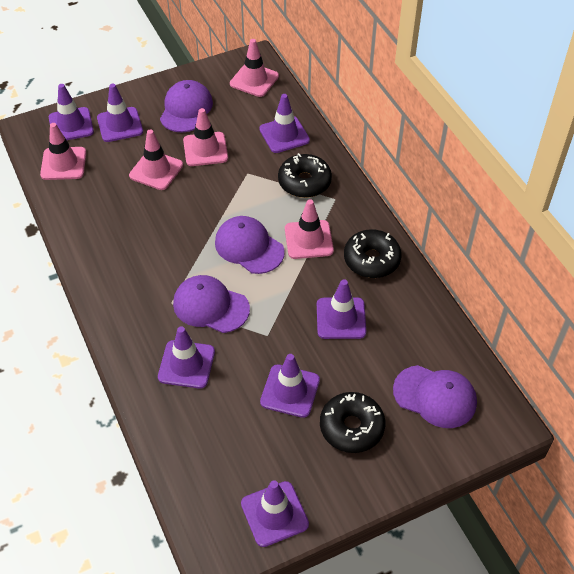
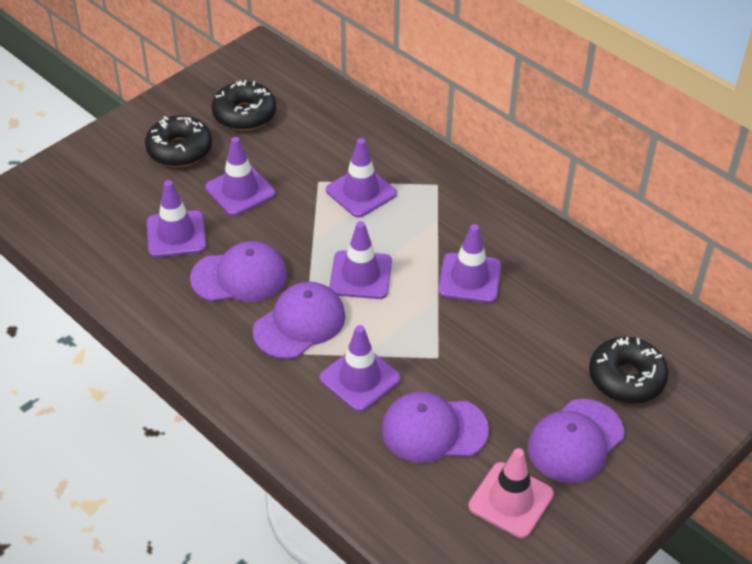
pink traffic cone: [40,123,86,180] [129,129,183,190] [183,108,228,166] [230,39,279,97] [285,199,334,259] = 5 -> [468,448,554,538] = 1
purple traffic cone: [49,84,94,140] [97,84,143,142] [158,326,215,389] [241,480,309,547] [259,94,310,153] [260,354,320,418] [317,279,366,339] = 7 -> [147,180,206,257] [205,137,275,216] [319,325,401,412] [326,138,397,217] [329,221,392,299] [438,224,501,303] = 6

